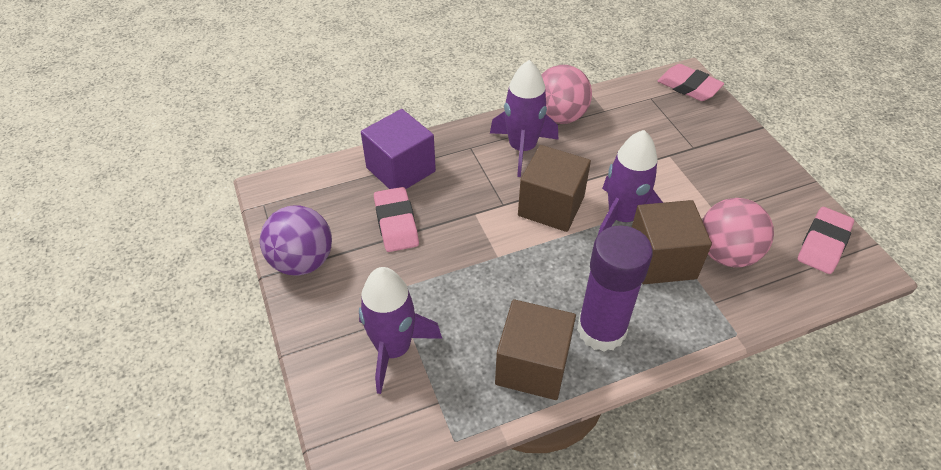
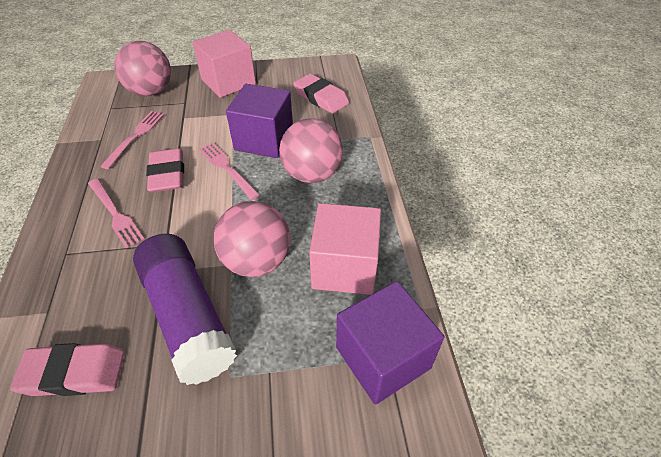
brown cube: [495,299,576,400] [518,145,591,232] [632,200,712,284] = 3 -> none = 0
pink ball: [541,65,592,124] [702,198,774,267] = 2 -> [115,41,171,96] [213,201,290,277] [279,118,343,183] = 3
pink cube: none = 0 -> [193,30,256,98] [309,203,381,295] = 2
pink fork: none = 0 -> [88,179,144,248] [100,111,164,169] [198,142,260,200] = 3
purple ball: [260,205,332,276] = 1 -> none = 0
purple cube: [361,109,436,189] = 1 -> [226,84,293,158] [336,281,444,405] = 2
purple rocket: [359,267,442,394] [490,60,558,177] [598,130,663,235] = 3 -> none = 0

